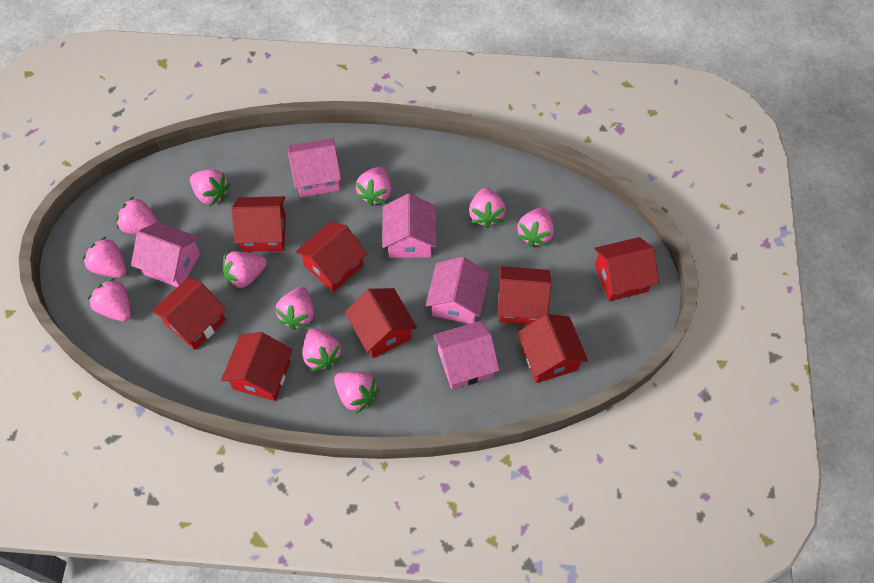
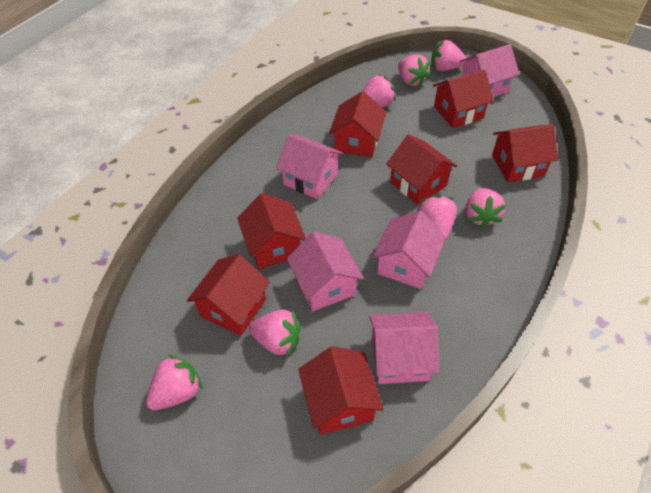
pink strawberry: [82,236,126,278] [87,278,131,322] [116,196,158,234] [190,169,231,206] [223,251,267,290] [275,287,314,330] [303,329,343,371] [334,372,379,414] [356,167,391,206] [469,188,505,228] [517,207,554,247] = 11 -> [146,355,202,410] [249,310,301,357] [363,74,396,107] [398,54,430,87] [417,195,457,238] [431,40,466,71] [466,188,506,229] = 7
red house: [152,278,226,350] [221,332,293,401] [232,196,286,252] [295,222,367,292] [345,288,417,358] [497,266,551,325] [517,314,588,383] [594,237,659,301] = 8 -> [187,254,270,336] [237,193,306,269] [298,346,384,435] [329,91,386,157] [386,134,457,205] [433,70,494,128] [492,124,558,182] = 7

